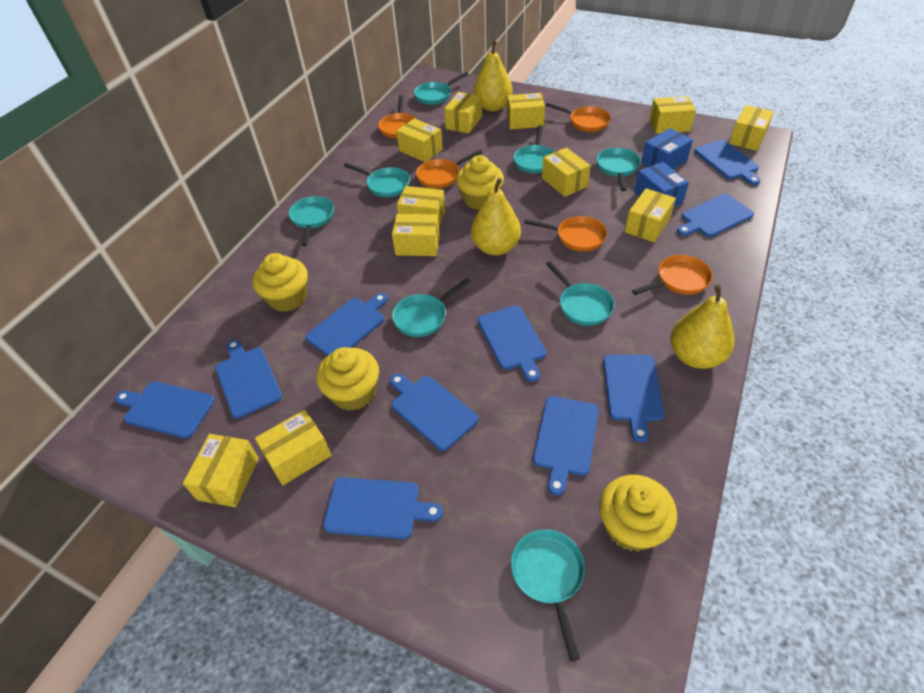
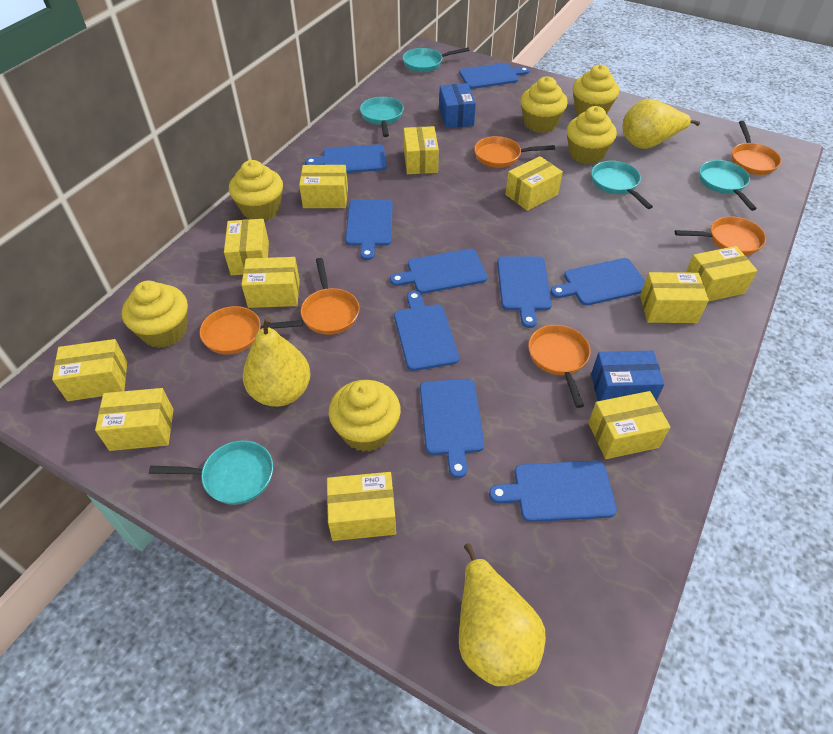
blue cutting board: [115,381,215,439] [215,340,282,418] [306,293,388,356] [323,477,443,539] [390,373,479,451] [478,305,546,382] [533,396,599,495] [603,355,665,443] [677,194,754,237] [694,140,761,185] = 10 -> [305,144,387,173] [345,199,393,260] [390,249,487,294] [394,291,459,371] [420,379,484,478] [459,63,530,89] [489,461,617,522] [497,256,552,328] [550,258,645,306] = 9
orange pan: [378,96,416,138] [416,150,483,189] [524,216,607,252] [545,102,611,132] [632,255,713,295] = 5 -> [200,306,303,355] [301,258,359,335] [474,136,555,168] [528,325,590,408] [675,216,766,255] [731,121,781,175] = 6
turquoise pan: [289,196,334,246] [344,163,410,197] [392,278,471,337] [414,72,468,105] [511,529,585,661] [513,125,554,173] [546,261,615,326] [596,147,641,191] = 8 -> [149,440,273,505] [360,97,404,137] [403,48,469,72] [591,161,653,209] [699,160,757,211] = 5
yellow cupcake: [252,253,308,312] [316,347,379,411] [456,155,504,210] [599,475,677,552] = 4 -> [122,281,188,348] [229,160,283,221] [329,380,401,452] [521,76,568,133] [567,106,617,164] [573,65,619,115] = 6

